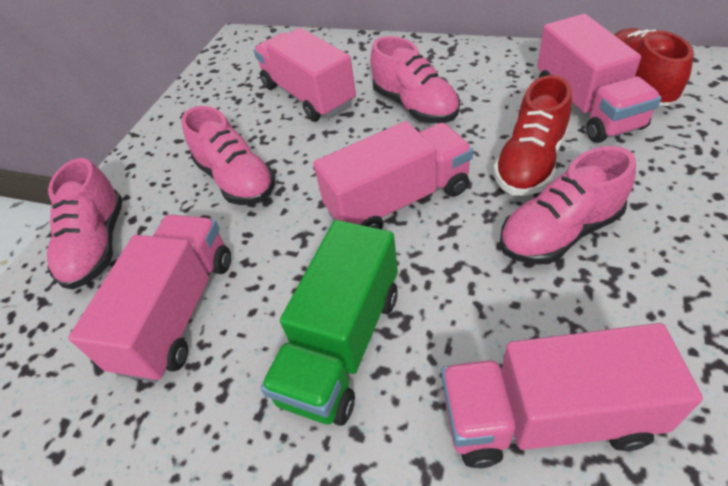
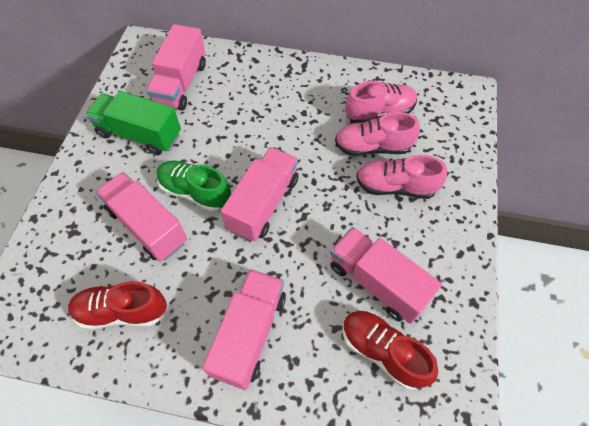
green shoe: none = 0 -> [157,160,231,212] = 1
pink shoe: [47,158,123,290] [181,106,275,205] [370,36,460,123] [500,146,636,264] = 4 -> [335,112,420,156] [345,81,417,123] [356,155,447,199] = 3

